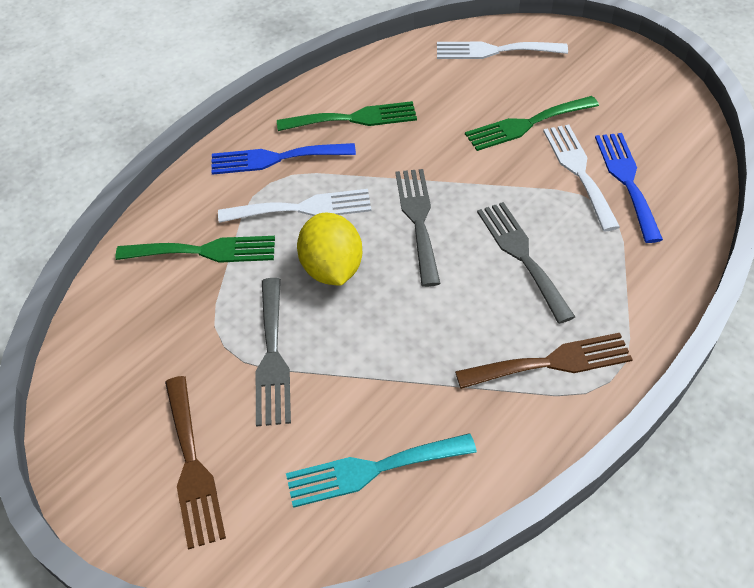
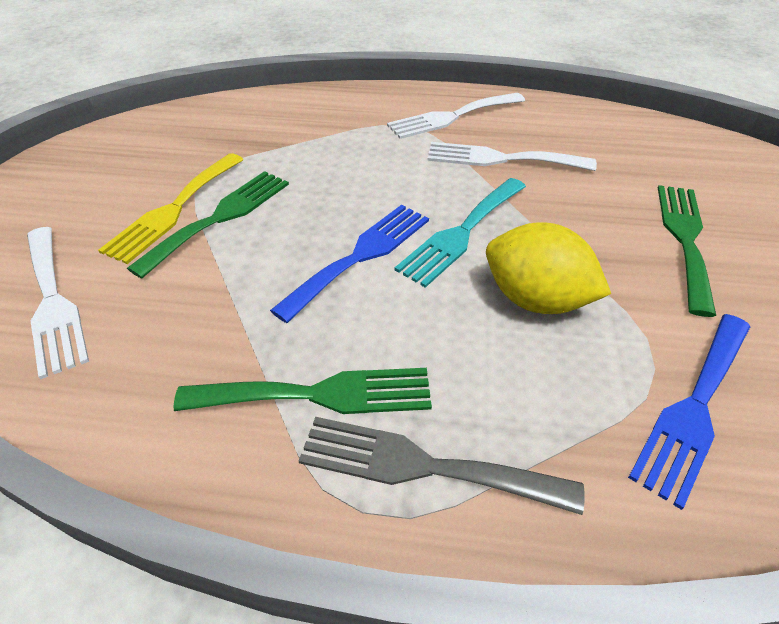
brown fork: [165,376,226,550] [455,333,633,389] = 2 -> none = 0
grey fork: [256,278,291,427] [396,169,441,287] [477,202,575,324] = 3 -> [299,417,584,515] = 1
yellow fork: none = 0 -> [98,153,244,264] = 1

